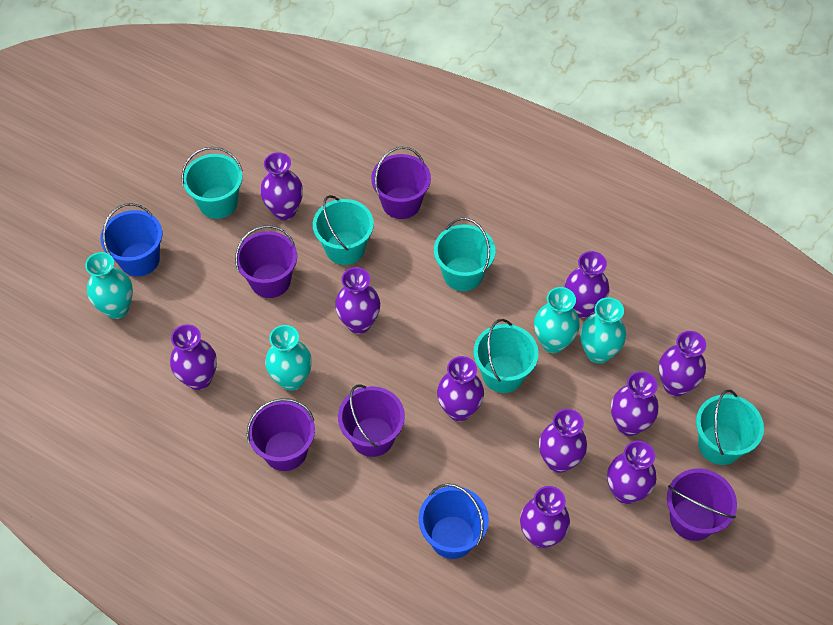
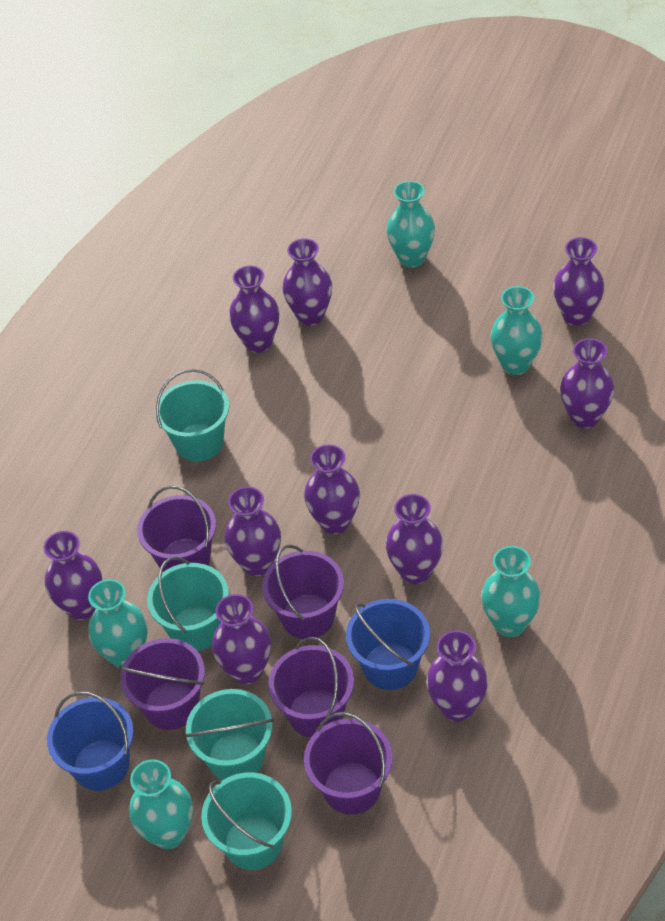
turquoise bucket: [181,147,243,219] [313,195,374,265] [434,218,495,291] [473,319,539,393] [696,390,764,465] = 5 -> [147,557,229,651] [155,369,229,461] [185,689,274,780] [201,772,292,870] = 4
turquoise vase: [85,252,133,319] [265,325,312,391] [534,287,580,353] [580,297,626,364] = 4 -> [88,579,147,668] [129,760,193,849] [387,181,435,268] [481,546,541,637] [491,286,543,375] = 5

